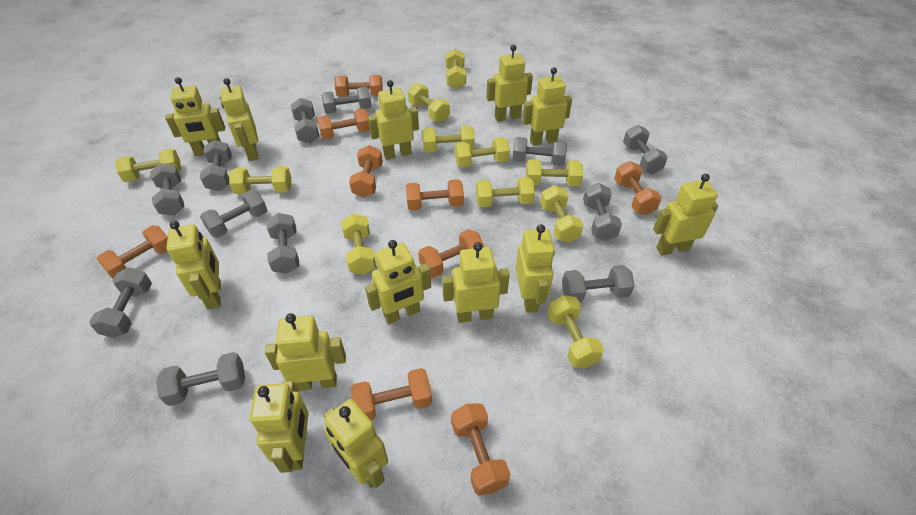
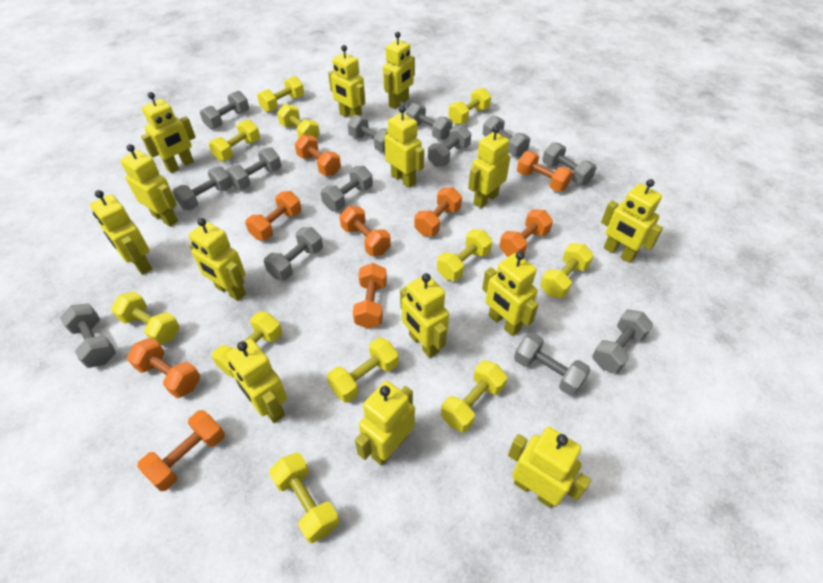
grey dumbbell: [89,267,152,338] [150,163,184,215] [156,352,245,406] [200,140,232,191] [200,190,267,238] [266,213,299,274] [291,98,320,143] [321,87,372,114] [512,137,567,166] [562,265,635,302] [583,183,622,241] [623,125,668,174] = 12 -> [60,304,116,368] [172,166,232,210] [200,91,249,129] [226,147,281,189] [264,227,323,280] [321,166,373,210] [348,115,387,152] [406,103,453,140] [428,125,471,167] [483,116,530,157] [514,333,590,396] [542,142,597,185] [592,310,653,373] = 13
yellow robot: [165,77,225,156] [167,221,221,309] [220,78,259,161] [250,381,309,473] [265,313,346,391] [323,399,388,488] [365,240,431,324] [368,80,419,160] [442,242,510,323] [486,45,533,122] [516,224,555,313] [522,67,572,146] [653,174,718,256] = 13 -> [90,190,152,275] [120,144,178,227] [141,92,196,173] [189,218,246,301] [226,339,287,423] [328,45,365,119] [355,381,415,466] [383,32,415,109] [384,106,424,188] [400,273,449,358] [468,126,510,208] [482,251,539,336] [508,427,591,508] [601,179,663,263] = 14

